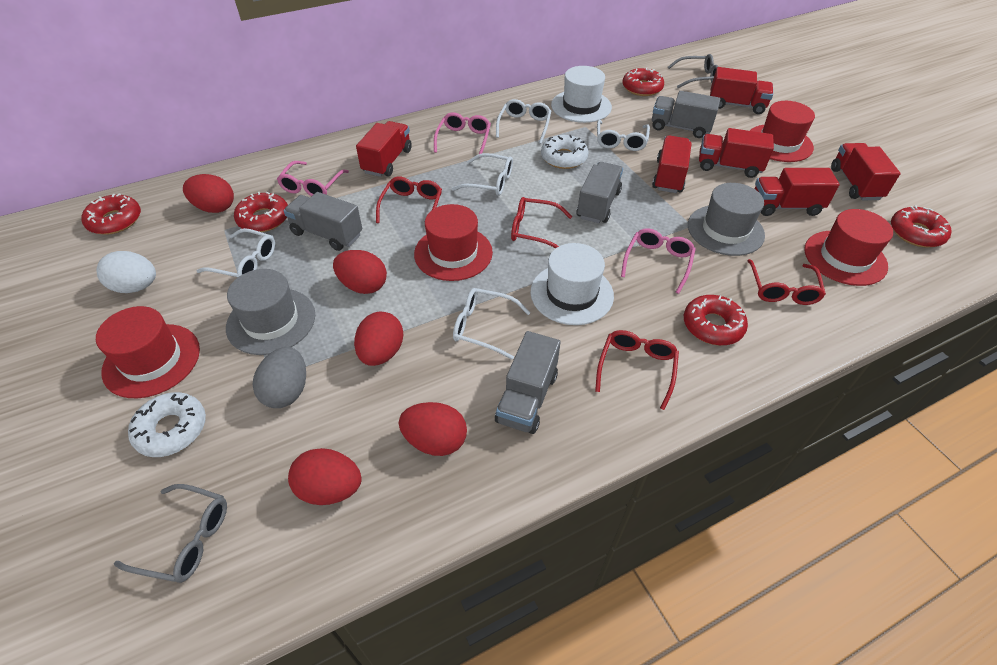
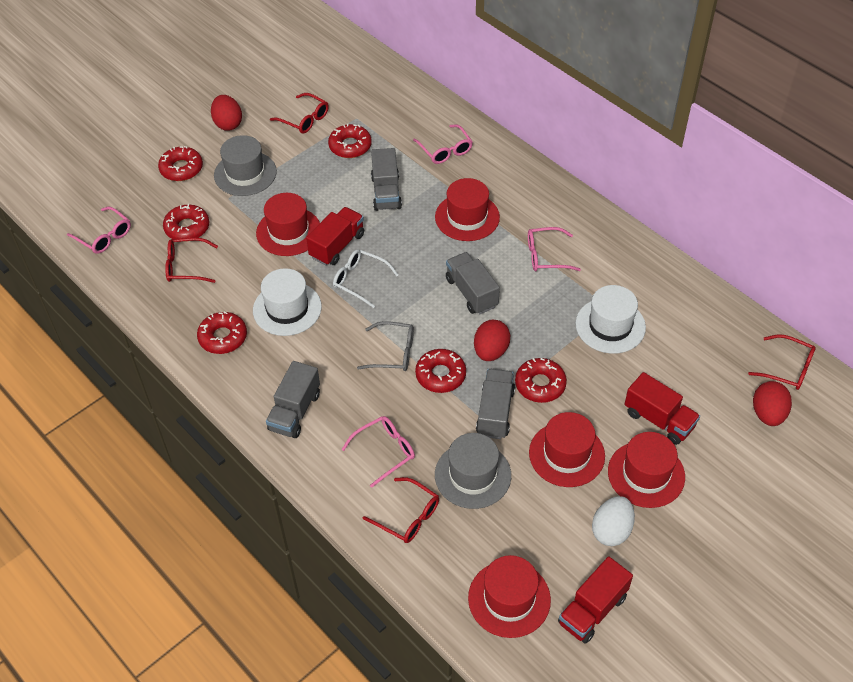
grey egg: [253,347,306,408] = 1 -> none = 0
grey glasses: [114,484,227,583] [668,54,719,88] = 2 -> [357,321,414,371] = 1
pink glasses: [277,161,349,196] [434,112,491,158] [621,228,696,294] = 3 -> [67,207,131,254] [341,416,415,488] [413,124,473,164] [528,227,581,271] = 4
red donut: [81,193,141,235] [234,192,288,232] [622,68,664,96] [684,295,748,345] [891,205,952,248] = 5 -> [158,146,203,181] [163,204,209,242] [197,312,247,354] [328,123,372,158] [415,349,466,393] [515,358,567,403] = 6
red egg: [183,174,234,213] [288,448,362,505] [333,250,387,294] [354,311,403,366] [399,402,467,456] = 5 -> [211,95,242,131] [474,320,510,361] [753,381,792,426] = 3
red hat: [96,306,200,398] [414,204,493,281] [750,101,815,162] [804,209,893,286] = 4 -> [256,193,320,256] [435,178,500,241] [468,555,551,638] [529,412,605,487] [608,432,685,508] = 5
red truck: [356,121,412,177] [652,136,692,193] [699,128,774,178] [710,67,773,114] [754,168,840,216] [831,143,901,201] = 6 -> [306,207,364,265] [558,556,633,644] [625,372,700,445] = 3
white donut: [128,392,206,457] [541,135,589,169] = 2 -> none = 0
white glasses: [197,228,275,277] [452,153,513,196] [453,288,531,360] [496,99,551,144] [597,120,650,151] = 5 -> [333,249,399,308] = 1

